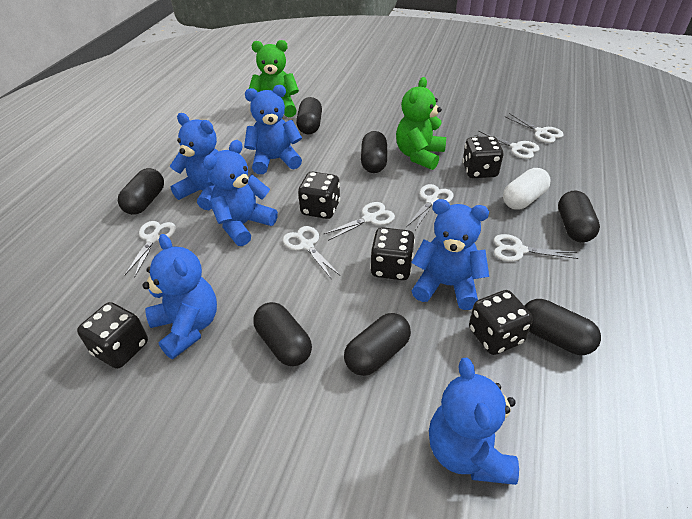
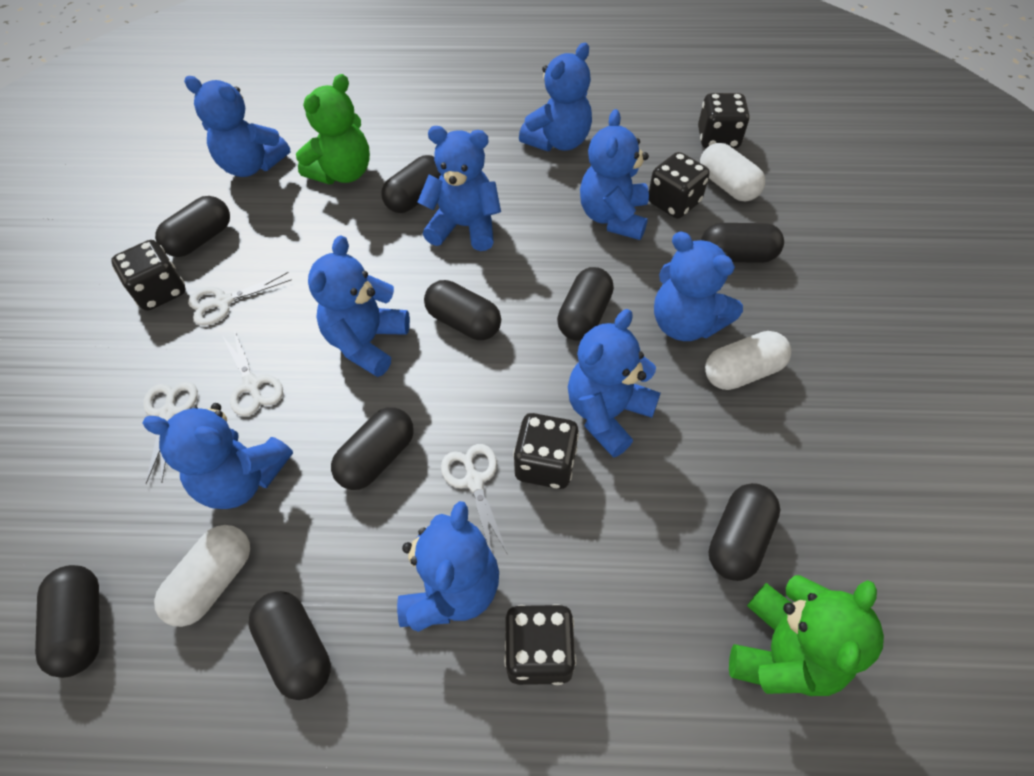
black capsule: [118,168,164,215] [253,302,312,366] [296,97,322,134] [344,313,411,376] [361,131,387,173] [525,299,601,355] [558,190,600,242] = 7 -> [35,565,100,678] [155,196,230,257] [248,591,331,700] [331,407,414,490] [381,155,441,213] [424,280,501,340] [557,267,614,340] [701,223,784,263] [709,483,780,581] = 9
blue teddy bear: [142,234,217,359] [170,113,219,210] [203,140,278,246] [244,85,302,174] [411,199,489,310] [429,358,519,485] = 6 -> [143,403,293,509] [184,76,290,177] [308,235,410,377] [397,501,499,632] [418,126,501,251] [519,43,592,151] [568,309,660,458] [580,109,649,240] [654,232,743,341] = 9
white capsule: [503,168,551,210] = 1 -> [154,525,250,627] [700,143,765,201] [705,331,791,390] = 3
white scissors: [124,221,176,278] [283,226,340,278] [324,202,395,241] [406,184,454,230] [475,131,539,159] [494,234,579,262] [504,113,564,143] = 7 -> [143,381,198,484] [188,272,292,326] [222,330,283,416] [441,444,507,553] = 4

